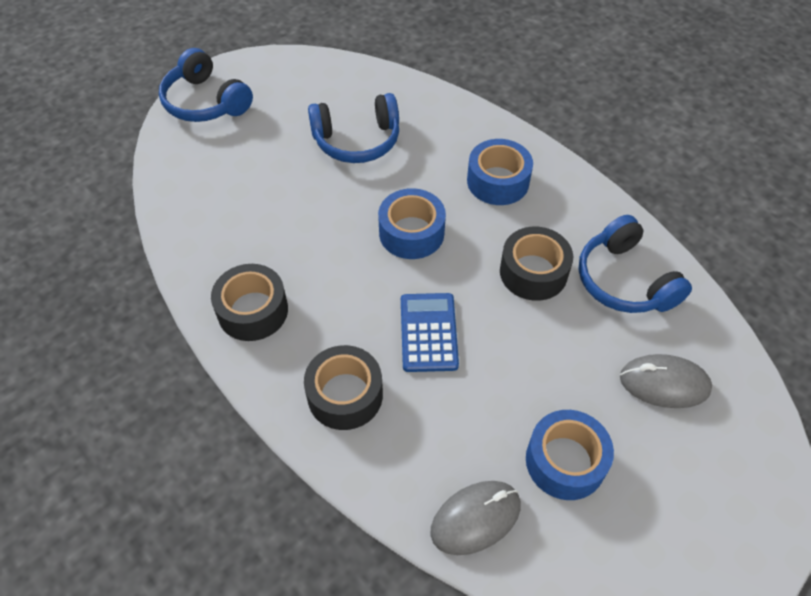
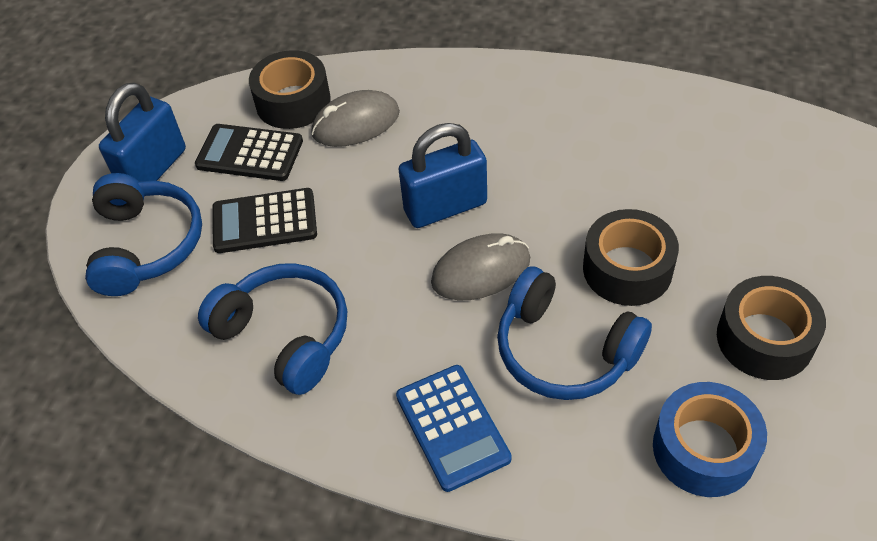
black calculator: none = 0 -> [195,124,303,181] [212,188,317,253] = 2
blue padlock: none = 0 -> [99,82,186,182] [399,123,487,228] = 2
blue tape: [378,188,446,259] [467,139,533,205] [526,410,614,500] = 3 -> [653,382,767,497] = 1

